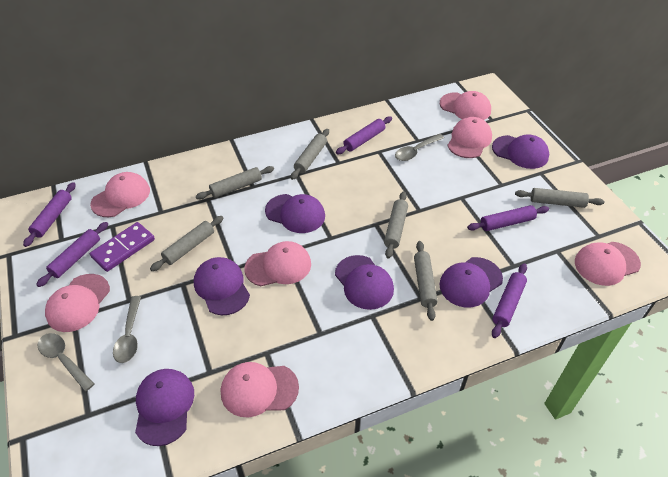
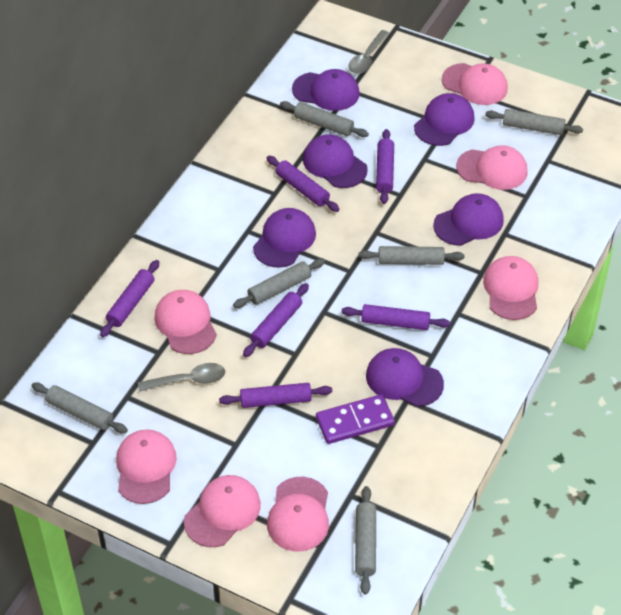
grey spoon: [38,333,94,392] [113,296,141,363] [395,134,444,161] = 3 -> [138,363,225,391] [348,30,390,74] = 2
purple rolling pin: [23,182,76,247] [36,222,108,287] [336,116,392,154] [467,205,549,231] [492,263,527,338] = 5 -> [100,260,159,337] [219,383,332,408] [243,283,309,357] [267,155,340,212] [342,304,450,330] [376,129,394,204] = 6

